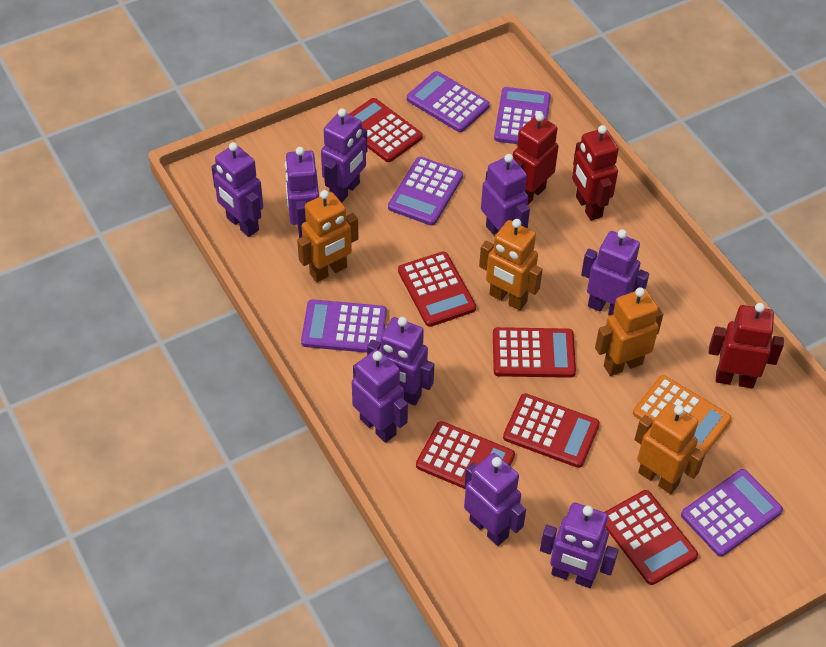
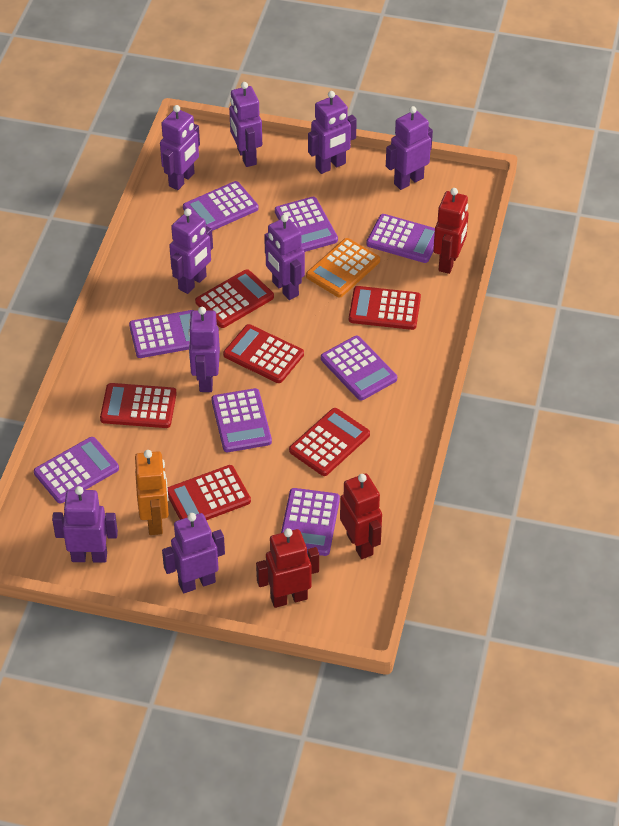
orange robot: [297,190,359,282] [479,219,543,310] [595,287,663,376] [634,402,705,494] = 4 -> [135,450,169,535] = 1
purple calculator: [301,299,387,353] [388,157,463,226] [407,71,490,132] [494,87,551,144] [681,469,783,557] = 5 -> [34,437,119,503] [129,310,194,358] [183,181,259,231] [211,388,272,452] [275,197,338,252] [281,488,340,556] [321,336,397,401] [366,214,435,263] = 8

